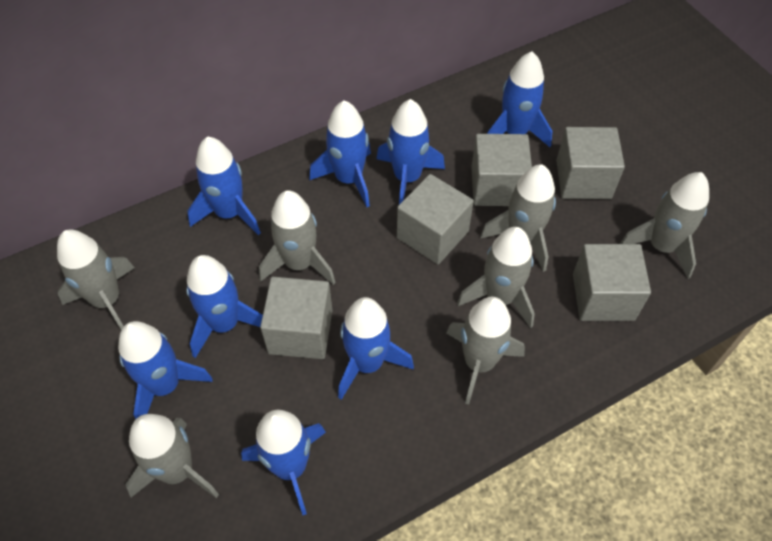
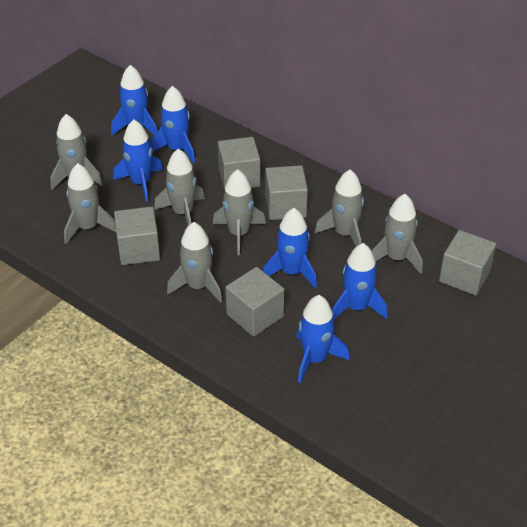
blue rocket: [118,321,213,419] [186,255,263,358] [187,136,261,235] [241,410,326,515] [309,100,371,207] [338,297,414,400] [377,99,445,205] [487,51,552,147] = 8 -> [111,65,158,136] [113,119,163,202] [150,86,195,164] [263,208,317,288] [296,295,350,383] [332,243,388,320] = 6

